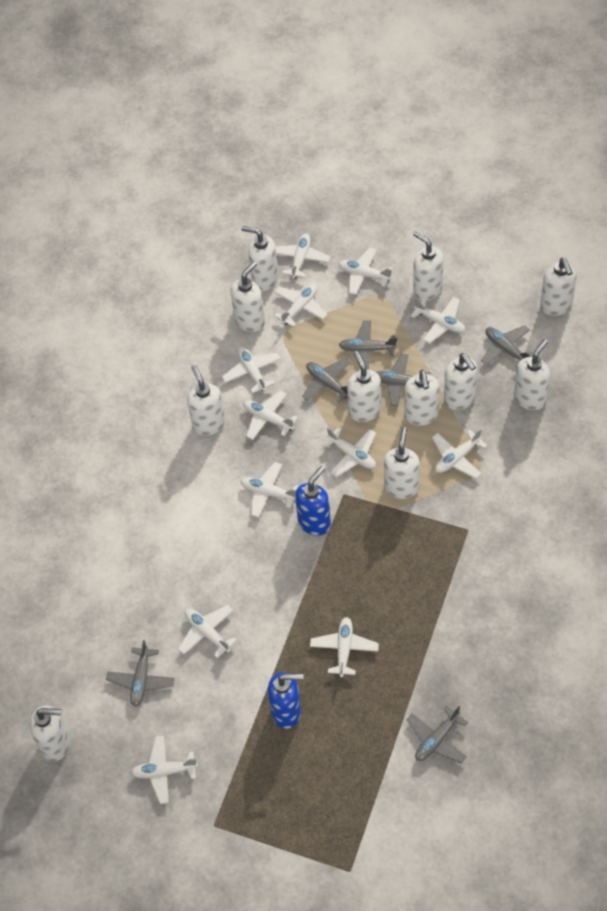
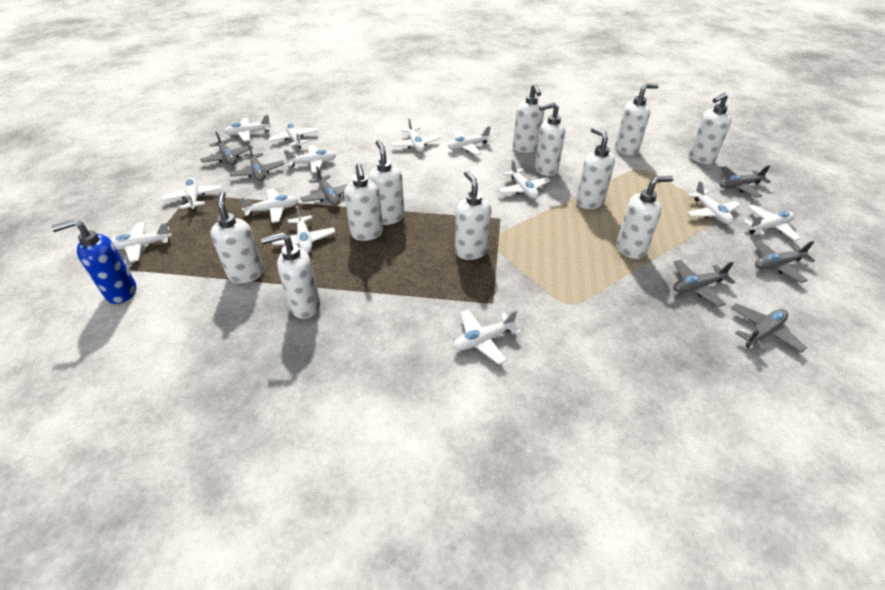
blue soap dispenser: [268,672,303,729] [295,466,331,536] = 2 -> [51,219,136,304] = 1
grey plane: [106,640,175,707] [302,358,351,403] [339,320,397,370] [376,354,431,406] [406,705,468,763] [481,325,534,368] = 6 -> [200,131,253,165] [229,144,284,181] [300,166,349,206] [673,260,735,307] [720,165,771,198] [731,303,807,353] [753,239,815,283] = 7
white plane: [131,736,198,804] [178,605,237,658] [222,347,281,393] [241,462,299,518] [244,390,298,440] [274,284,327,327] [276,233,330,279] [310,617,379,677] [322,428,376,477] [338,247,393,295] [411,297,465,344] [432,428,487,479] = 12 -> [111,222,172,262] [162,178,222,211] [224,115,271,142] [238,188,299,223] [269,123,319,149] [272,206,336,253] [284,145,336,173] [391,118,441,152] [447,126,493,155] [453,310,521,365] [498,159,550,199] [687,181,740,224] [743,205,801,241] = 13

